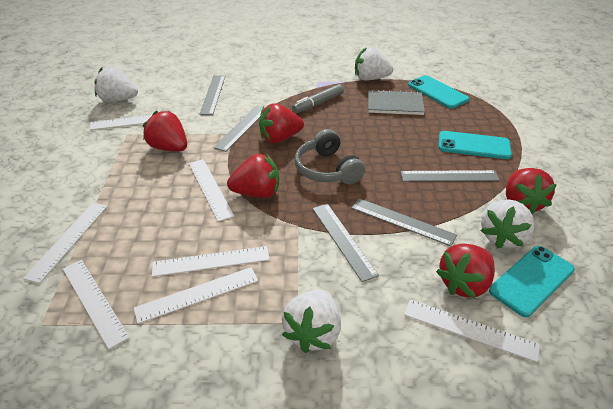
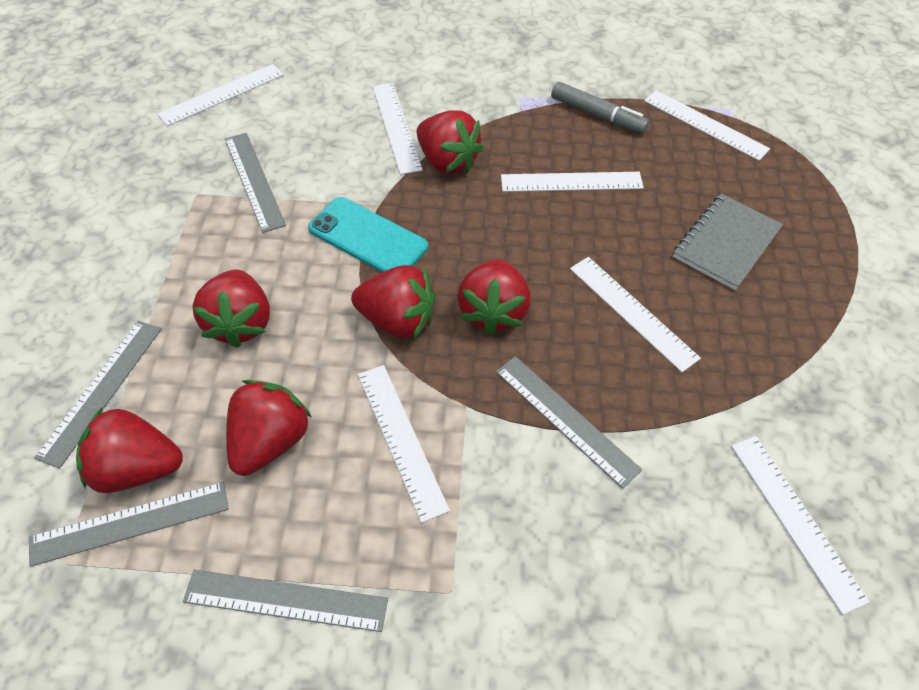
grey headphones: [295,129,365,184] = 1 -> none = 0
red strawberry: [143,111,187,152] [227,154,279,198] [259,103,304,143] [436,243,495,298] [506,168,557,214] = 5 -> [76,407,183,493] [193,270,270,348] [226,380,311,476] [351,265,435,339] [417,111,484,174] [457,259,531,335] = 6
turquoise phone: [408,75,469,109] [439,131,512,159] [489,246,575,317] = 3 -> [308,197,428,272] = 1
white strawberry: [95,67,138,102] [282,290,341,353] [355,47,393,81] [481,199,535,249] = 4 -> none = 0

